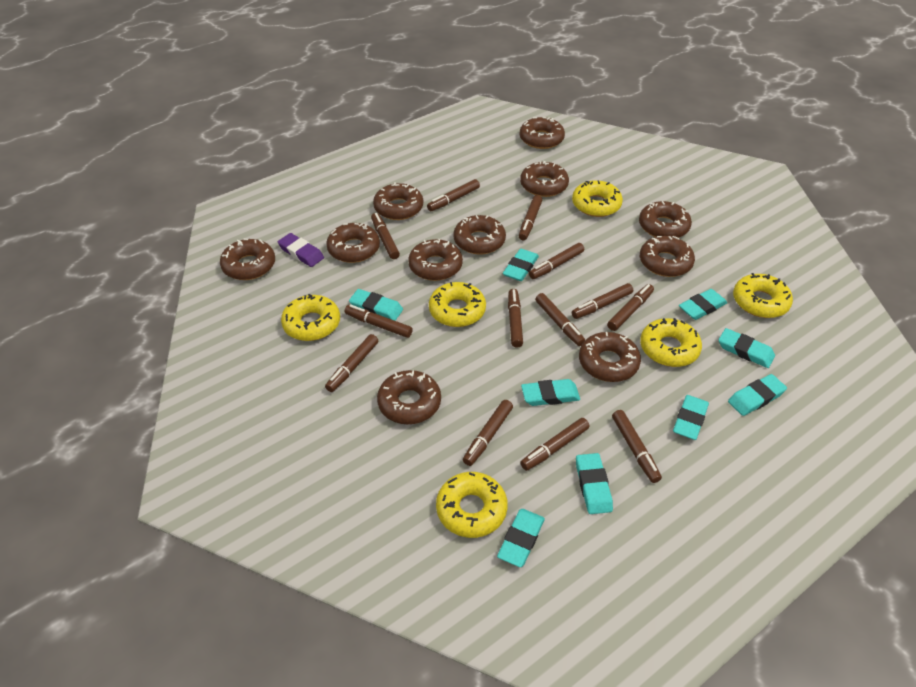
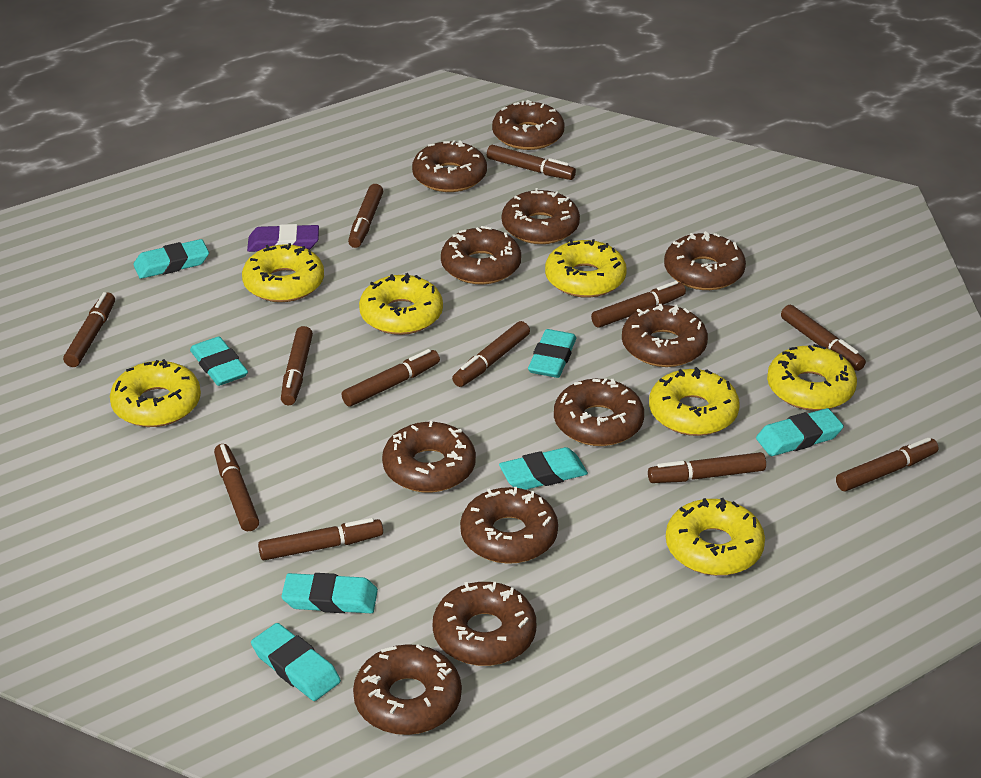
brown marker: [325,334,378,392] [345,305,413,338] [371,213,400,259] [427,179,480,211] [463,400,513,466] [508,289,523,348] [519,195,542,240] [520,418,590,471] [529,243,584,279] [535,293,585,346] [572,283,633,319] [607,284,654,331] [612,410,662,483] = 13 -> [63,292,115,367] [214,444,259,531] [258,518,383,560] [281,326,313,406] [341,349,440,406] [348,184,383,248] [452,321,530,387] [487,145,576,180] [591,281,686,328] [648,452,766,483] [781,305,866,371] [836,437,939,491] = 12
turquoise eraser: [349,289,403,321] [497,509,545,567] [503,249,539,281] [521,379,580,406] [576,453,613,514] [673,395,709,440] [679,289,727,320] [719,328,775,368] [728,374,787,416] = 9 -> [133,239,209,279] [190,336,248,386] [251,623,341,701] [281,573,378,613] [499,447,588,490] [528,329,576,378] [756,408,844,456] = 7
yellow donut: [281,294,340,341] [429,282,486,327] [436,472,508,538] [572,180,623,217] [640,318,702,367] [733,273,793,318] = 6 -> [110,359,201,427] [242,243,324,302] [359,273,443,335] [545,239,627,298] [649,367,740,436] [666,498,765,576] [767,344,857,411] = 7

